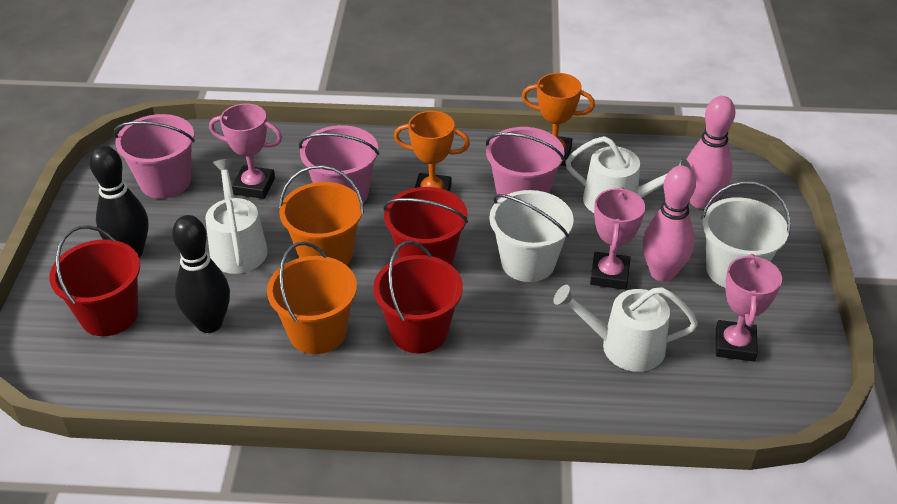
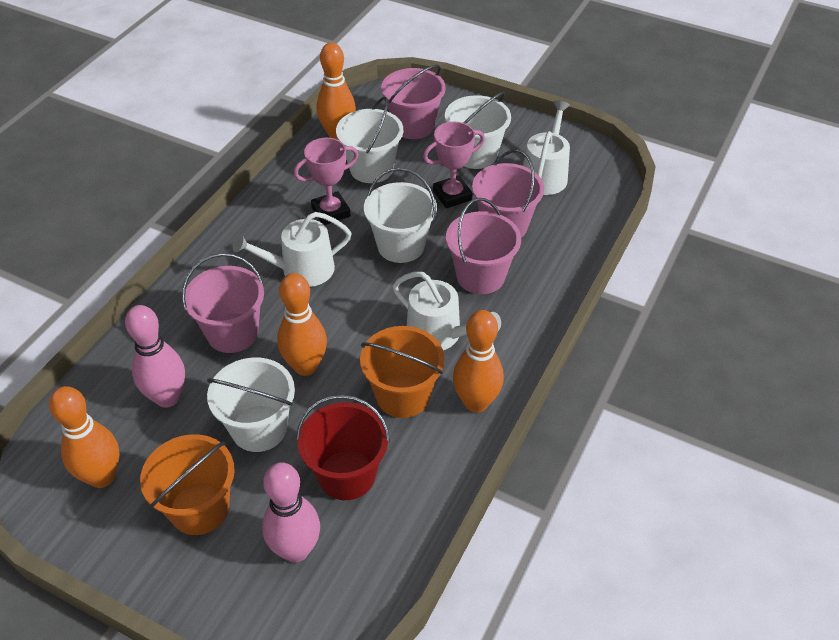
black bowling pin: [89,146,149,257] [172,215,230,333] = 2 -> none = 0
orange bowling pin: none = 0 -> [49,386,119,488] [277,273,327,376] [317,43,356,140] [453,310,504,413] = 4
orange trophy: [394,111,470,191] [521,73,595,166] = 2 -> none = 0
pink bucket: [114,114,195,199] [299,125,379,203] [486,127,565,200] = 3 -> [182,253,264,353] [381,65,446,139] [446,198,521,294] [472,149,544,238] = 4
pink trophy: [209,104,282,199] [590,187,645,290] [716,254,782,362] = 3 -> [294,138,359,225] [423,122,485,209] = 2
red bucket: [49,225,140,336] [373,241,463,353] [383,187,468,265] = 3 -> [297,395,390,500] = 1
white bucket: [489,190,574,282] [701,181,791,288] = 2 -> [207,357,295,452] [336,97,403,183] [364,168,437,263] [445,92,511,169] = 4

